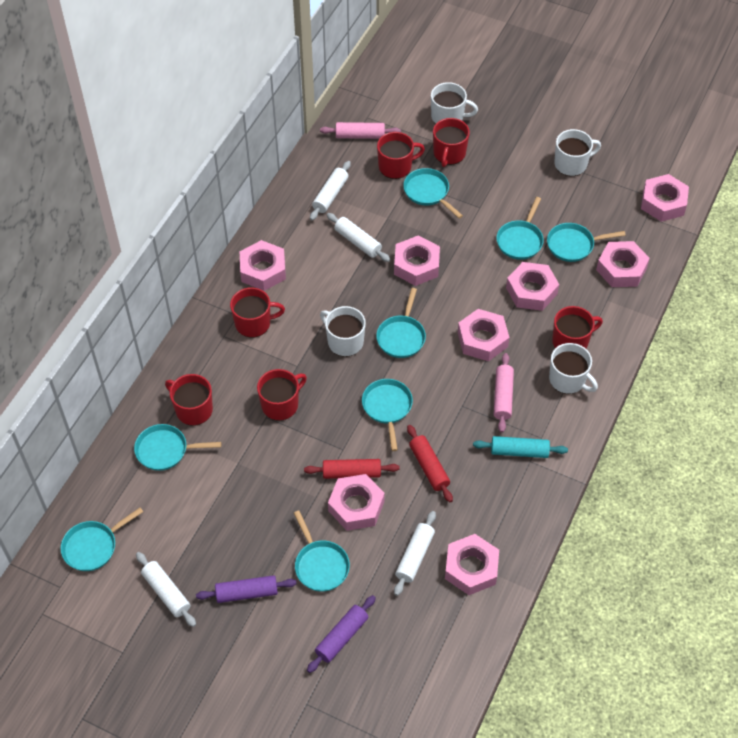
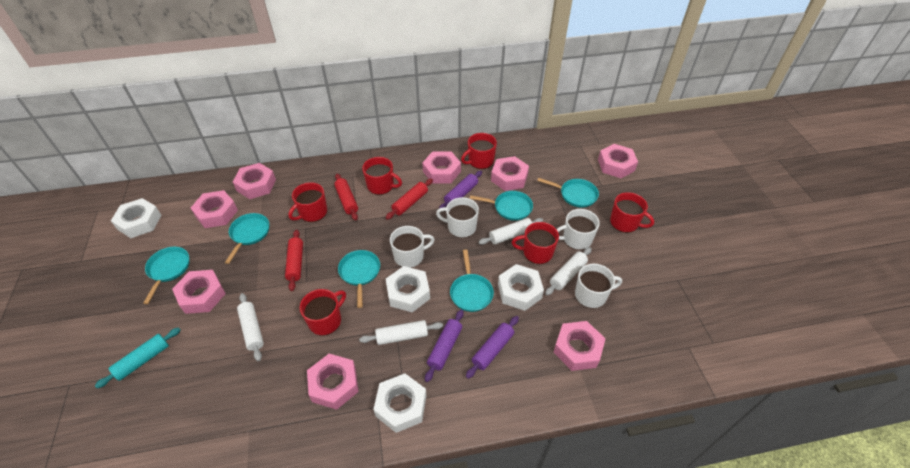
pink rolling pin: [320,122,401,139] [494,353,514,433] = 2 -> none = 0
purple rolling pin: [196,575,297,603] [307,595,376,673] = 2 -> [425,310,463,382] [439,171,482,208] [466,316,519,379] = 3
red rolling pin: [304,459,400,479] [407,425,453,502] = 2 -> [285,230,303,291] [334,174,358,221] [386,179,433,220] = 3
turquoise pan: [61,508,143,571] [134,424,221,471] [294,510,350,592] [362,379,413,451] [376,288,426,358] [403,168,463,218] [496,197,544,260] [547,223,626,262] = 8 -> [144,247,190,304] [225,213,269,264] [338,250,380,308] [450,249,494,312] [470,191,533,221] [537,178,599,208] = 6
white nut: none = 0 -> [111,198,161,238] [373,373,427,433] [386,266,430,312] [498,264,544,311] = 4

